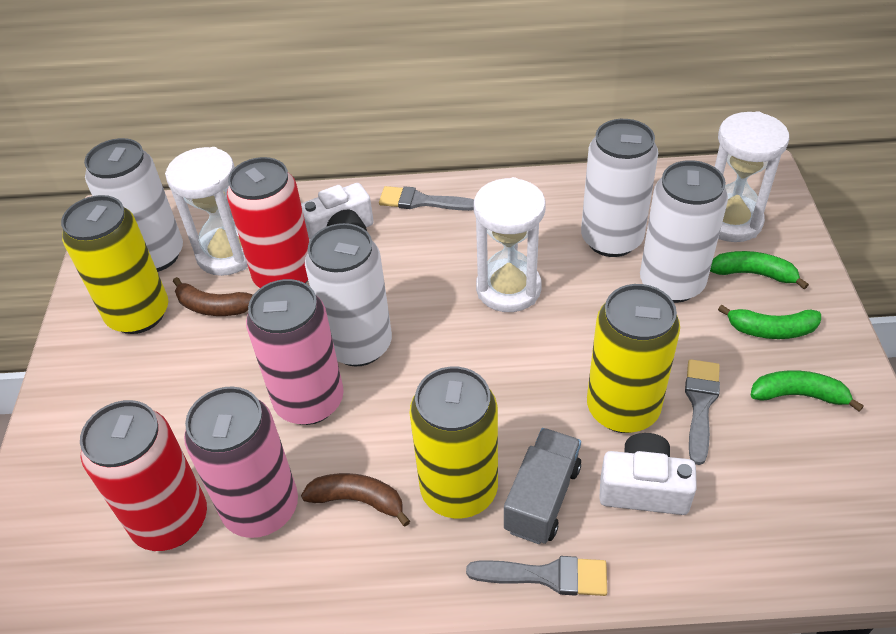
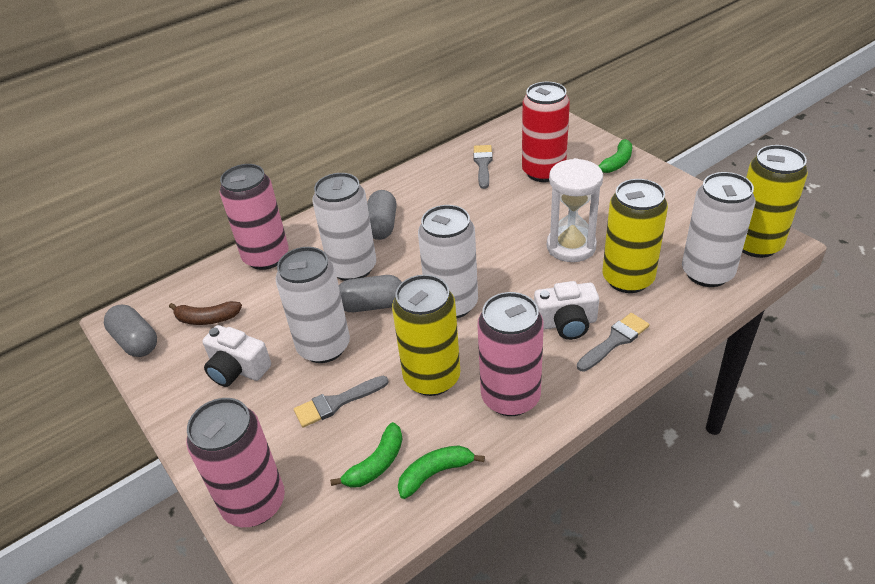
brown banana: [173,277,253,316] [301,473,410,526] = 2 -> [169,301,242,325] = 1
grey capsule: none = 0 -> [104,305,157,357] [339,275,402,312] [367,190,397,240] = 3
grey truck: [504,428,581,544] = 1 -> none = 0
pink can: [184,386,298,538] [246,279,344,425] = 2 -> [186,398,285,527] [220,164,289,270] [477,292,544,416] = 3
red can: [80,400,207,551] [227,157,309,288] = 2 -> [522,82,570,182] = 1
white hourglass: [165,147,248,276] [474,177,546,312] [715,111,789,242] = 3 -> [547,158,603,262] = 1

